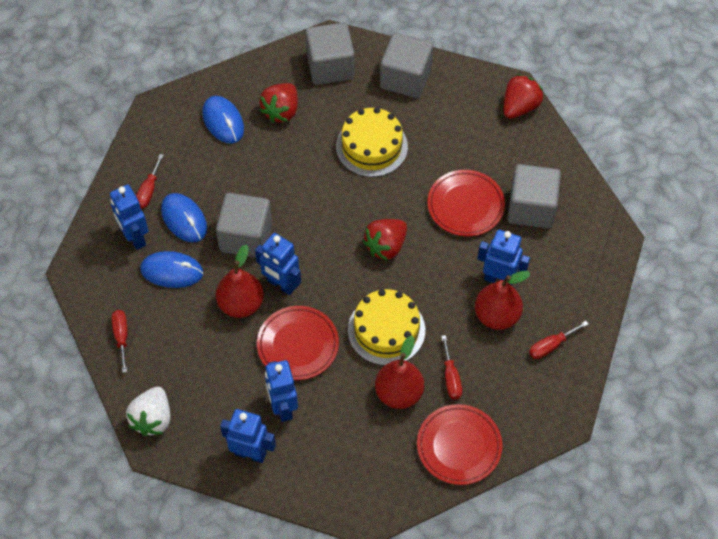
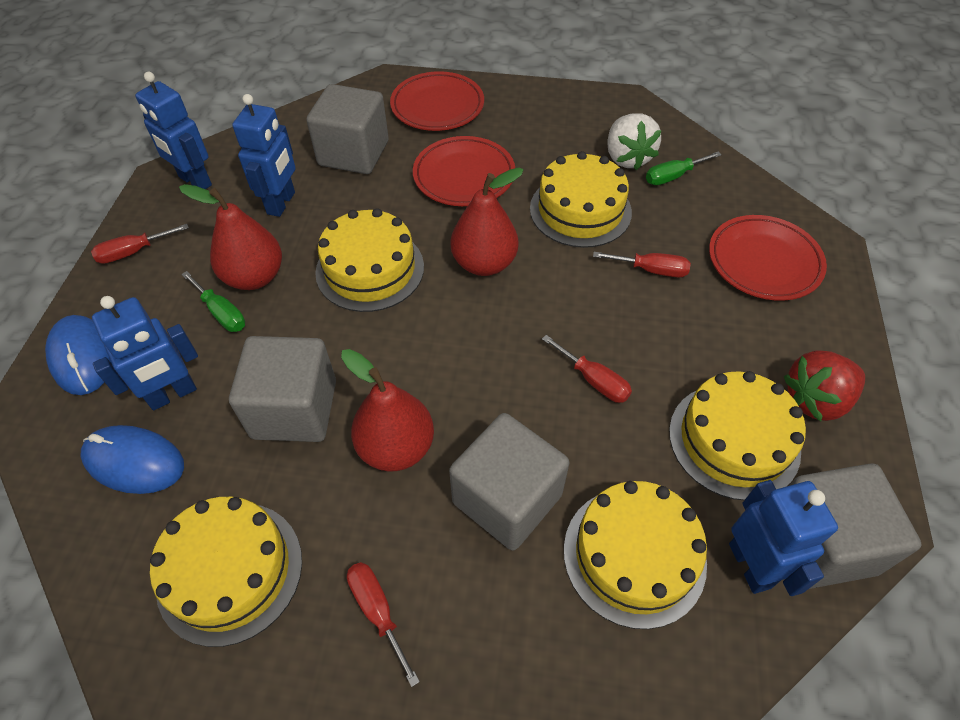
blue mouse: [140,251,203,288] [161,193,207,242] [203,96,244,144] = 3 -> [45,315,112,395] [80,425,184,494] = 2
blue robot: [110,185,149,250] [220,409,276,463] [255,233,301,295] [265,360,298,422] [477,230,530,286] = 5 -> [92,296,198,411] [135,72,212,189] [232,94,296,217] [729,480,838,596] = 4
green screwdriver: none = 0 -> [181,271,245,332] [646,151,722,185] = 2
red strawberry: [259,83,298,123] [363,219,407,261] [503,74,543,119] = 3 -> [784,350,865,421] = 1
yellow cake: [336,107,408,177] [348,289,425,366] = 2 -> [150,497,302,647] [315,208,424,312] [530,151,632,248] [564,481,707,629] [669,371,806,500] = 5

